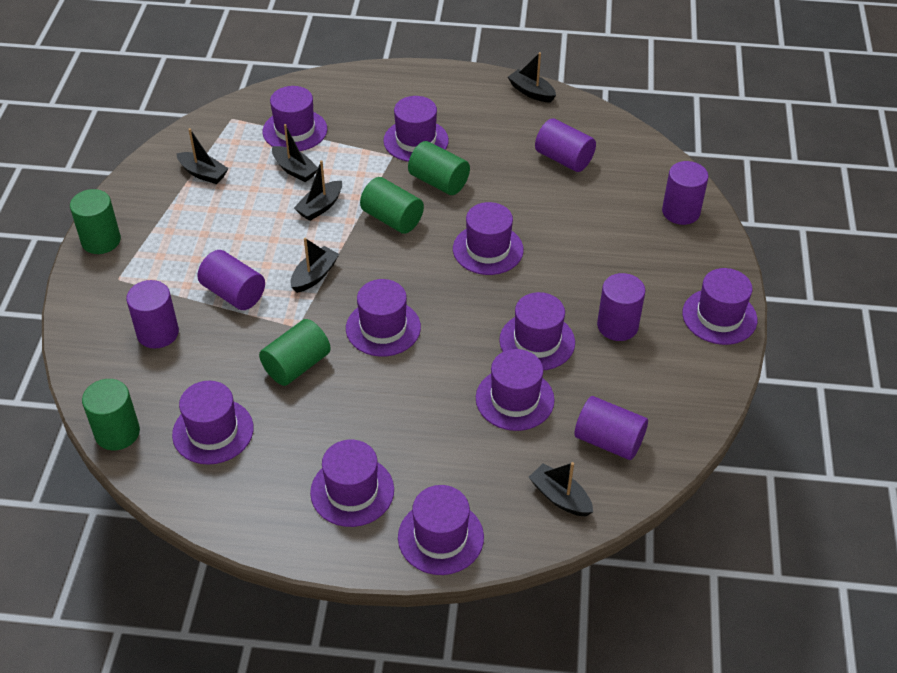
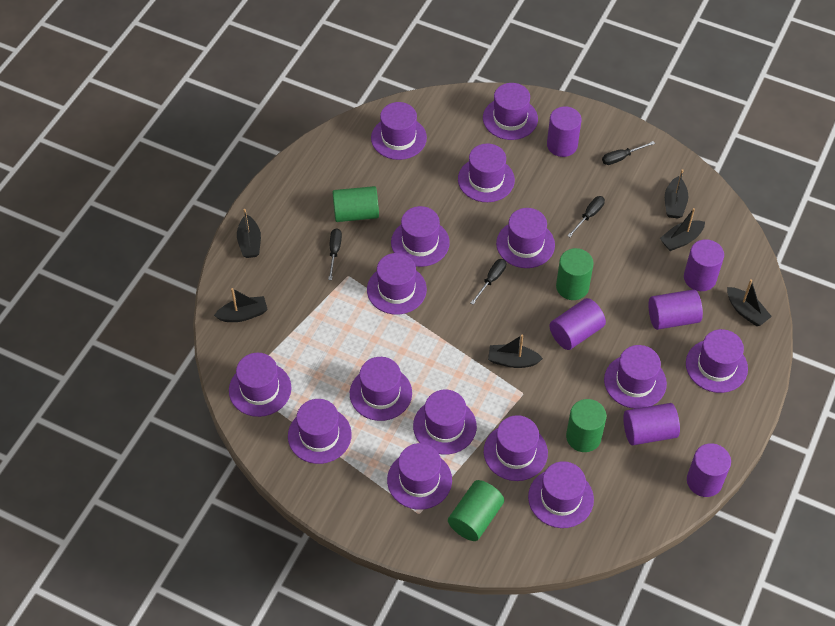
black screwdriver: none = 0 -> [328,229,342,280] [471,259,506,305] [567,196,605,237] [602,141,655,165] = 4
green cylinder: [70,189,121,254] [82,379,140,450] [259,319,331,386] [360,177,424,234] [408,141,470,195] = 5 -> [333,186,379,222] [448,480,504,541] [556,248,594,300] [566,399,606,452] = 4
purple hat: [172,381,253,465] [263,86,327,151] [310,440,394,527] [346,279,421,357] [383,96,449,162] [398,485,484,575] [453,202,524,275] [476,349,555,431] [499,292,575,370] [682,268,757,345] = 10 -> [229,353,291,417] [288,399,352,464] [350,357,412,421] [367,253,427,315] [371,102,427,160] [387,443,452,510] [391,206,450,267] [413,390,477,454] [458,143,515,202] [483,83,538,140] [484,415,548,481] [496,208,555,268] [528,461,594,528] [604,345,667,409] [686,329,748,393] = 15

